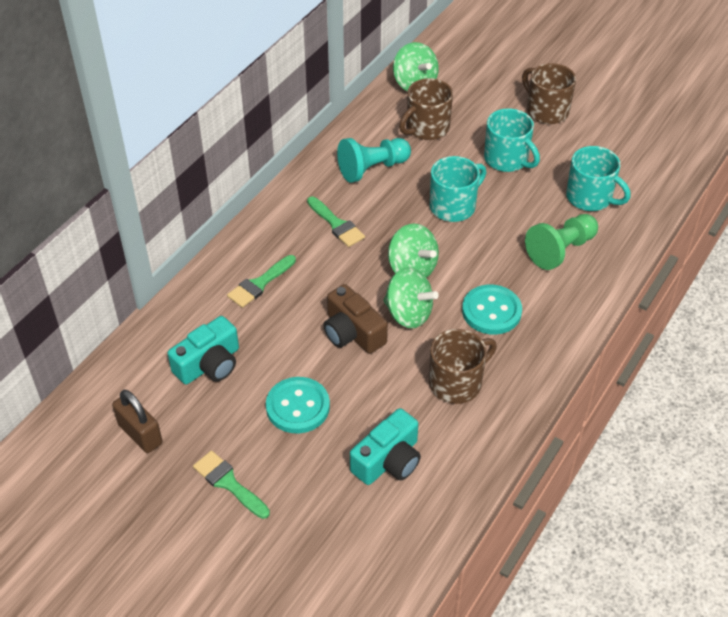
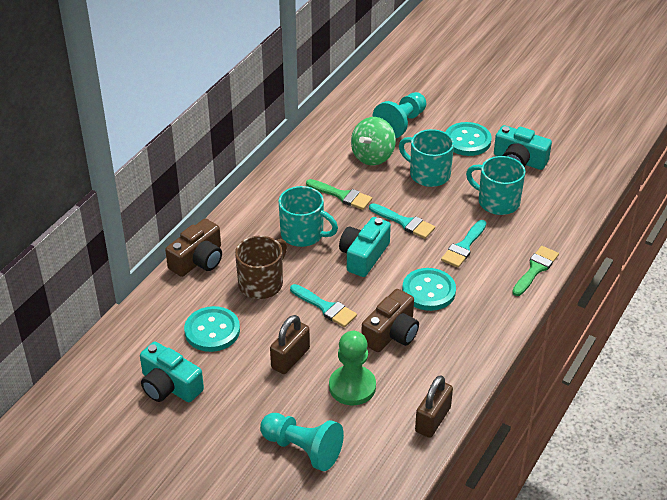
brown camera: [323,284,388,354] = 1 -> [165,219,222,277] [362,289,419,352] = 2
brown mug: [399,78,453,140] [429,329,497,404] [522,63,576,124] = 3 -> [235,236,287,299] = 1
brown padlock: [112,390,162,453] = 1 -> [270,315,310,374] [415,375,453,438] = 2
green brush: [193,451,270,519] [227,255,296,308] [307,197,365,247] = 3 -> [306,179,372,210] [512,246,559,296] = 2
green spinning top: [383,267,439,329] [388,223,439,278] [393,42,439,92] = 3 -> [351,117,396,165] = 1
turquoise brush: none = 0 -> [290,284,357,327] [369,203,435,239] [441,220,486,268] = 3
turquoise button: [266,377,330,433] [462,285,522,335] = 2 -> [184,306,240,352] [402,268,456,311] [445,122,492,156] = 3
turquoise camera: [168,316,239,385] [350,408,421,485] = 2 -> [140,342,204,402] [339,217,391,277] [494,125,552,170] = 3
turquoise pawn: [337,138,411,183] = 1 -> [260,413,344,471] [372,92,426,138] = 2

